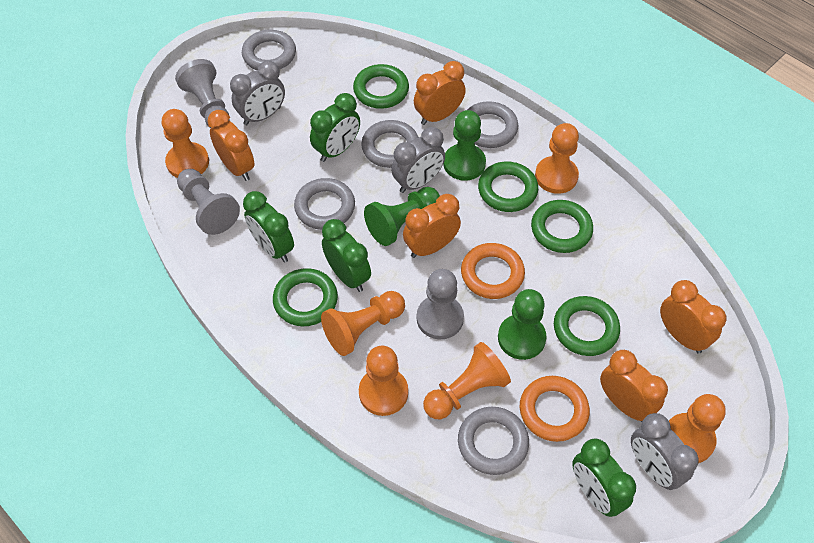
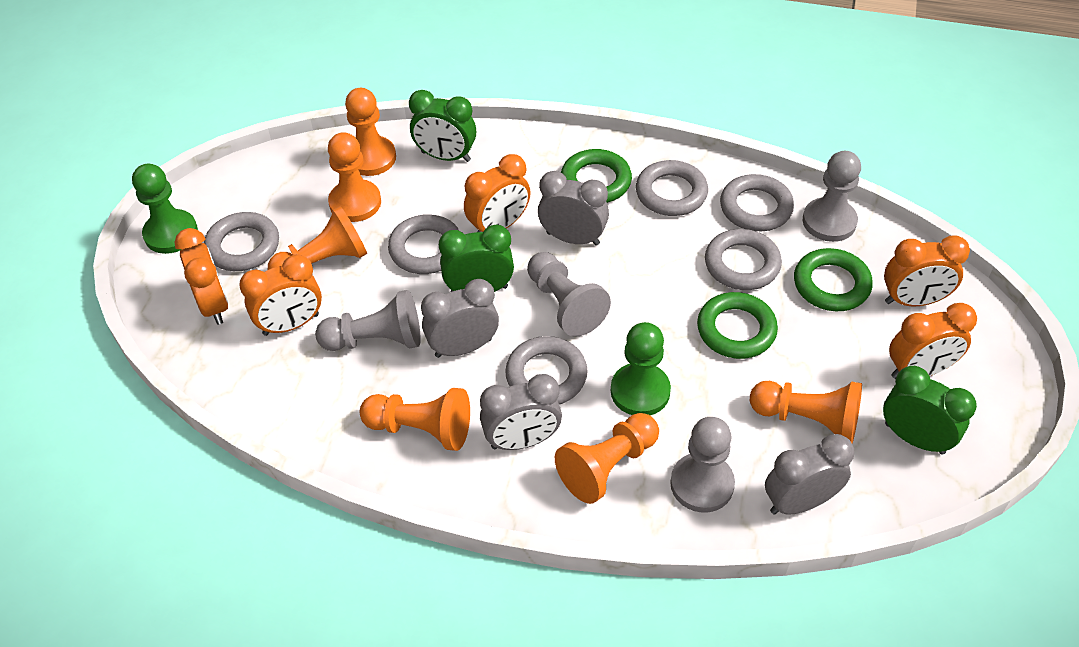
green clock: [243,191,294,263] [310,93,360,162] [322,219,371,292] [572,439,636,517] = 4 -> [409,90,476,162] [439,224,514,292] [883,366,977,455] = 3
green pawn: [364,187,440,246] [443,110,486,181] [498,289,546,360] = 3 -> [132,164,198,254] [611,322,671,415] = 2
green ring: [273,268,338,326] [353,64,409,109] [478,161,538,212] [531,200,593,253] [554,296,620,356] = 5 -> [561,149,632,203] [697,292,778,359] [794,248,873,311] = 3
grey clock: [230,61,285,125] [391,127,445,193] [631,413,699,490] = 3 -> [421,279,499,358] [480,374,562,450] [538,171,609,246] [765,434,854,515] = 4
grey pawn: [175,59,230,128] [177,169,240,235] [417,269,464,339] = 3 -> [315,290,421,351] [527,252,611,337] [670,417,735,513] [803,151,861,242] = 4
grey ring: [242,30,296,70] [294,178,355,230] [361,120,418,168] [458,407,529,475] [467,101,518,148] = 5 -> [204,212,279,271] [388,214,459,274] [505,336,588,404] [636,160,708,216] [705,229,782,290] [720,174,794,231] = 6
orange ring: [461,243,525,299] [520,376,590,442] = 2 -> none = 0

